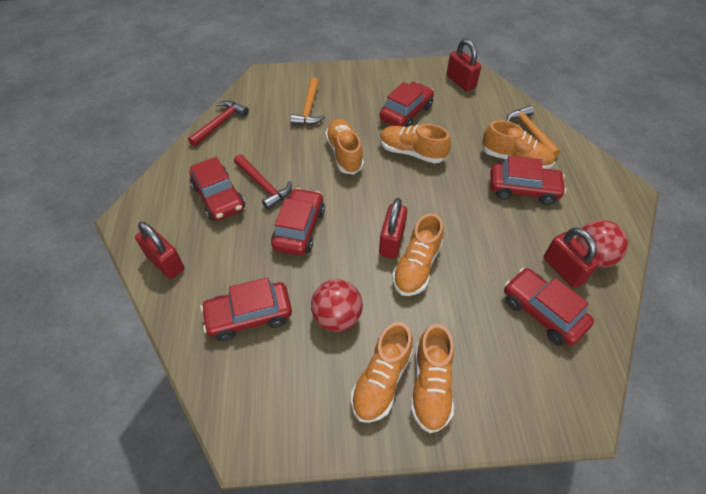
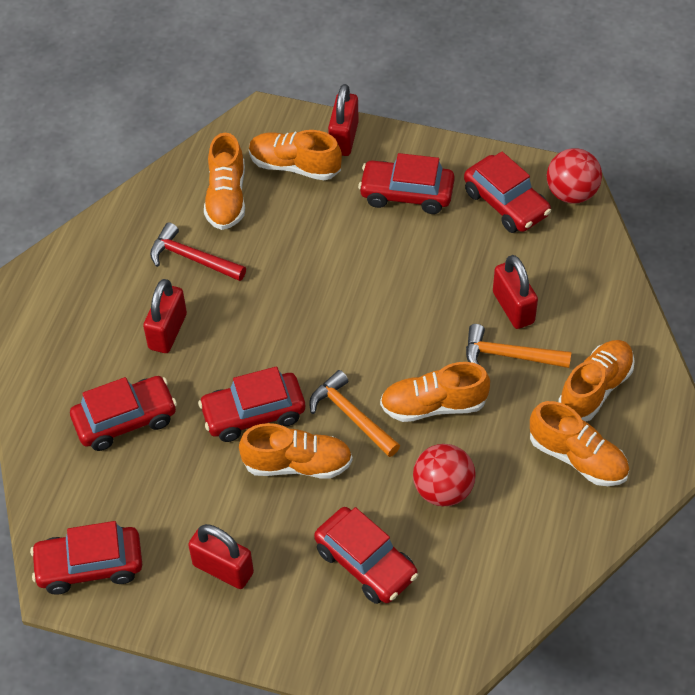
red hammer: [188,101,249,147] [234,154,292,210] = 2 -> [150,222,246,281] = 1

